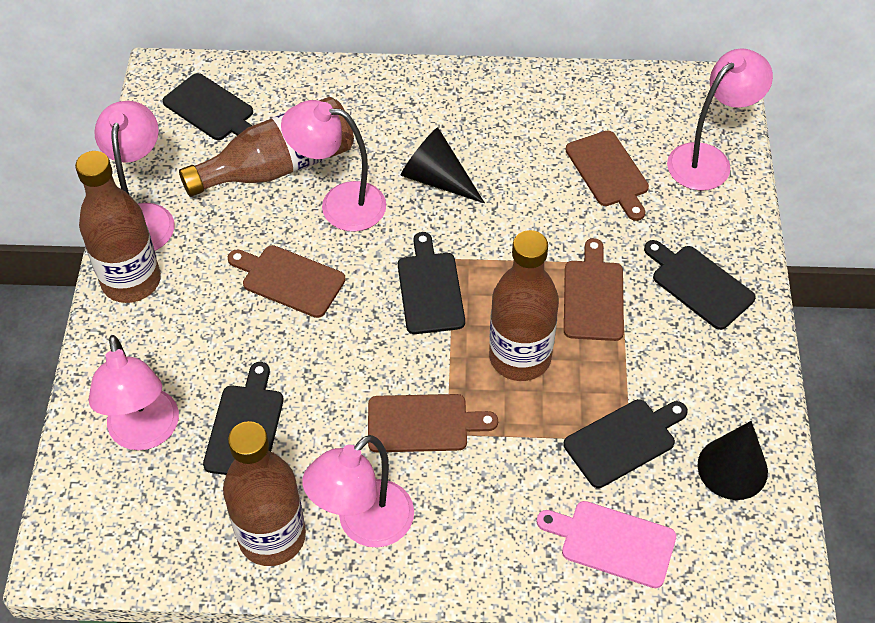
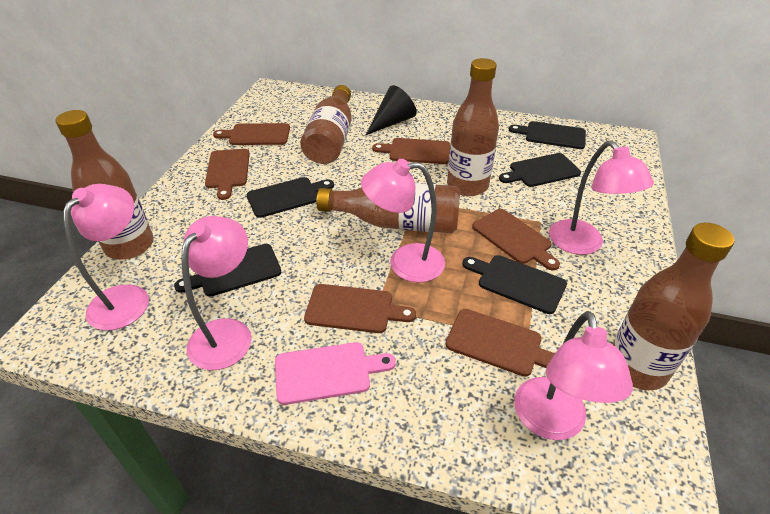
black cone: [401,127,485,203] [697,421,768,500] = 2 -> [366,85,417,135] = 1
brown bottle: [75,151,161,303] [179,97,354,197] [223,421,306,566] [489,230,559,381] = 4 -> [56,110,154,259] [300,85,352,164] [316,183,460,233] [447,58,499,196] [612,223,734,390] = 5
brown cutting board: [228,245,346,318] [368,394,498,452] [564,238,624,341] [566,130,649,221] = 4 -> [205,149,250,200] [213,123,290,145] [304,284,416,333] [372,138,450,164] [446,309,555,377] [472,209,560,270] = 6

